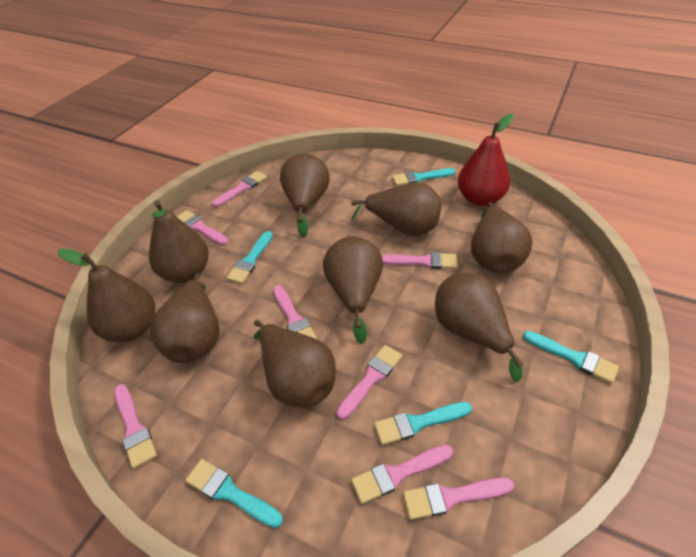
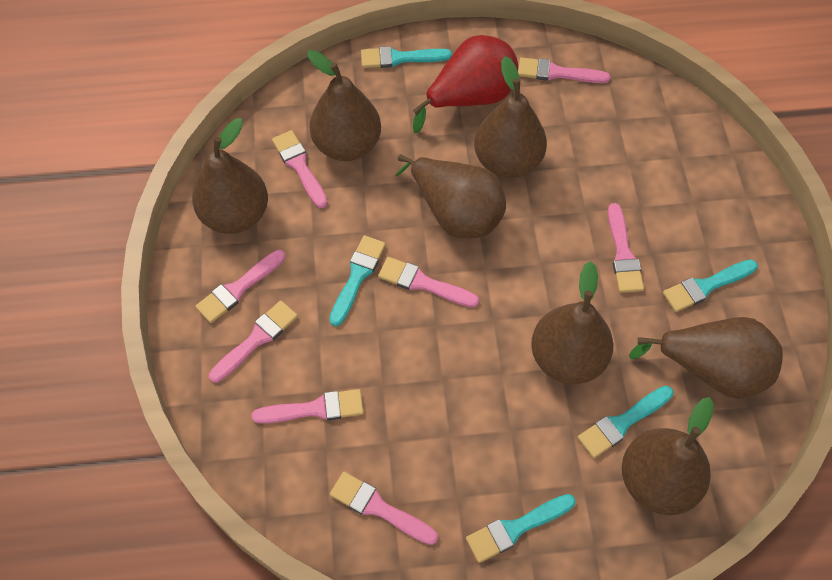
brown pear: [58,249,155,342] [149,200,209,283] [150,273,220,363] [254,320,336,407] [280,154,330,238] [323,236,383,344] [351,182,442,237] [435,273,524,382] [471,202,532,273] = 9 -> [192,118,268,234] [308,50,381,161] [395,154,506,239] [474,56,547,178] [531,261,613,384] [622,397,714,515] [629,317,783,399] = 7

